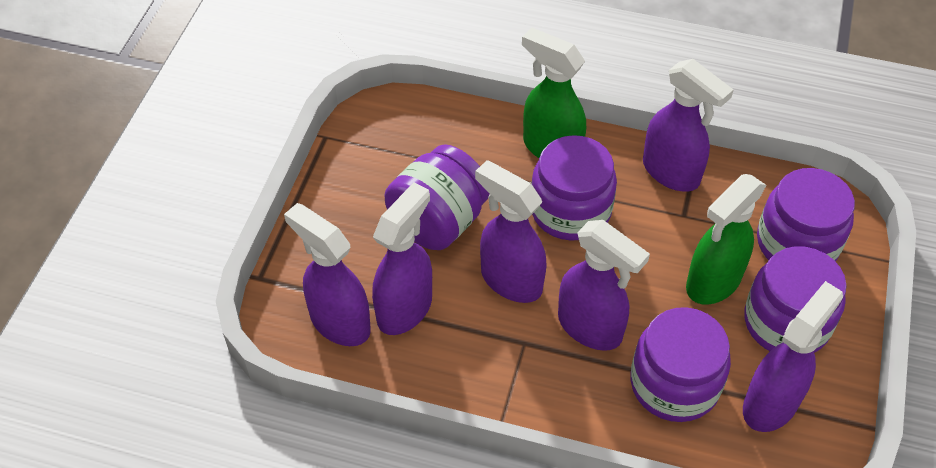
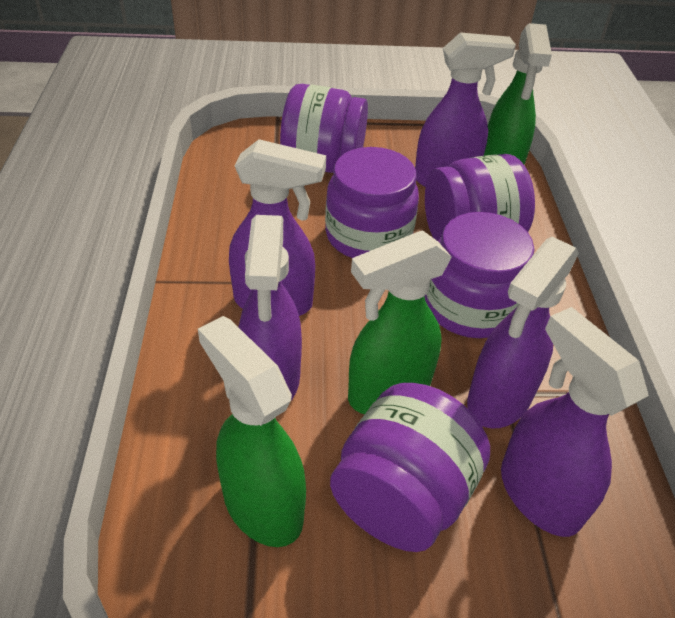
green spray bottle: [522,27,586,158] [686,174,766,305] = 2 -> [198,316,306,547] [348,230,452,414] [484,23,552,165] = 3
purple spray bottle: [284,203,371,346] [372,182,432,335] [475,160,547,303] [558,220,650,351] [643,59,733,192] [743,281,843,432] = 6 -> [229,139,326,316] [238,215,302,400] [415,32,516,187] [467,237,579,429] [501,307,649,537] = 5

